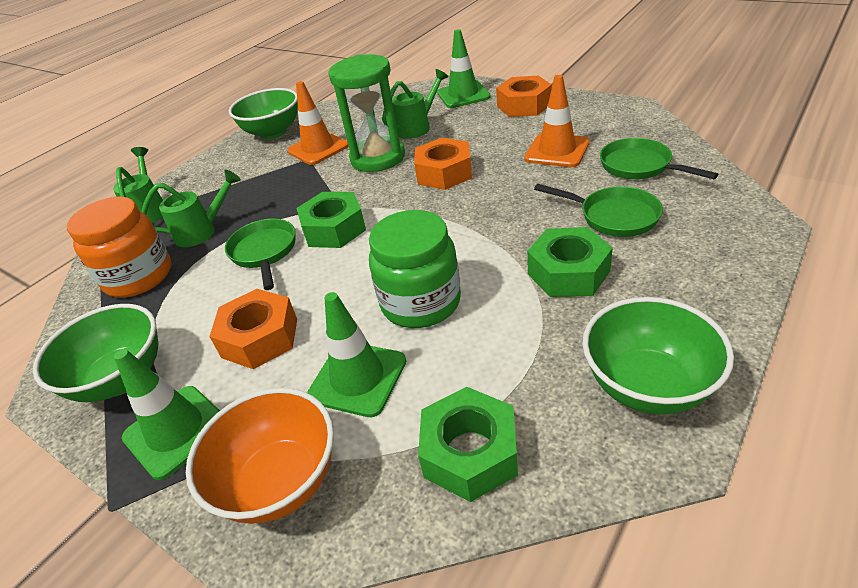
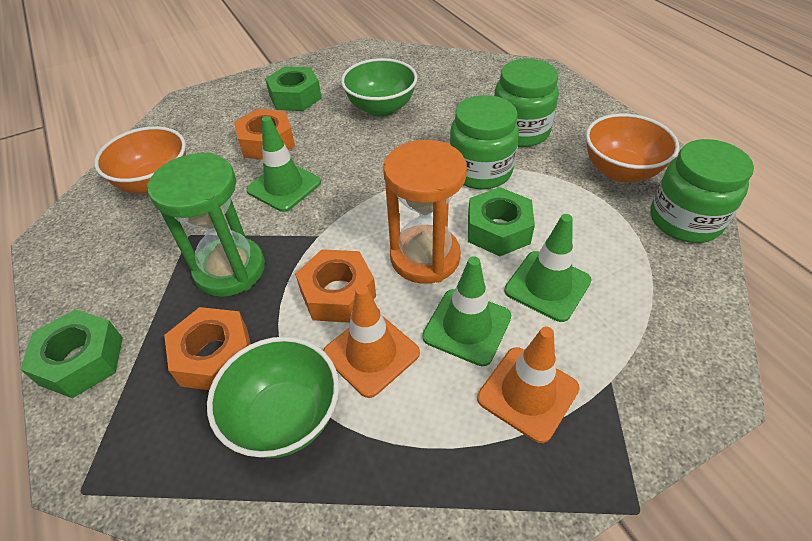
green bowl: [33,304,158,402] [229,88,298,139] [582,297,734,414] = 3 -> [207,337,339,458] [341,58,418,117] = 2
green jar: [369,210,461,328] = 1 -> [449,95,519,190] [494,59,559,147] [650,139,754,243] = 3
green pan: [225,219,296,290] [534,184,663,237] [600,138,718,179] = 3 -> none = 0
green watering can: [113,147,163,223] [141,170,241,247] [382,69,448,139] = 3 -> none = 0
orange bowl: [186,388,334,524] = 1 -> [94,126,186,194] [586,114,679,182] = 2
orange hourglass: none = 0 -> [383,140,467,284] = 1
orange jar: [67,197,171,298] = 1 -> none = 0

